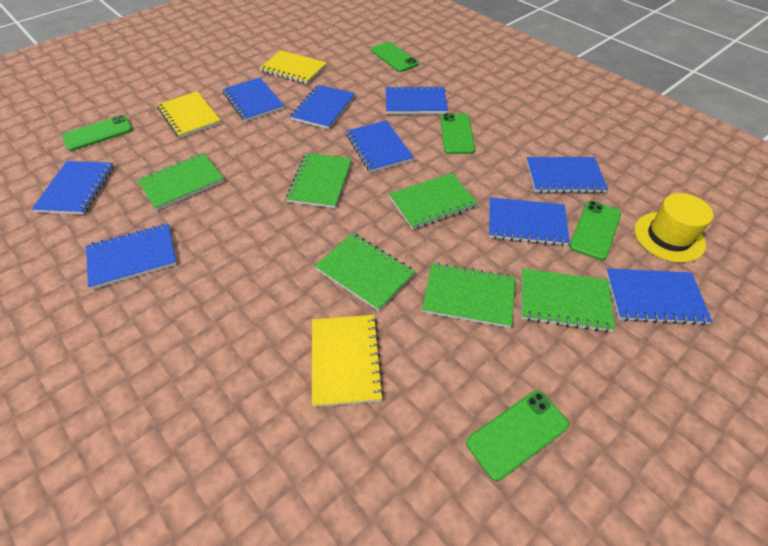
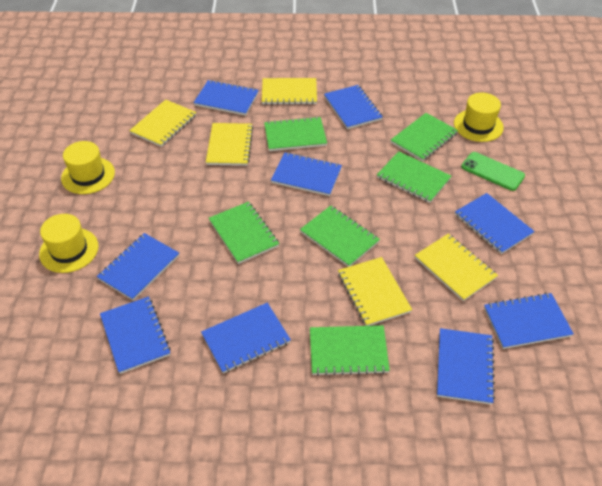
green phone: [62,115,133,151] [371,42,419,72] [440,113,475,154] [466,391,569,481] [569,201,621,261] = 5 -> [461,152,525,191] = 1
yellow hat: [634,193,713,263] = 1 -> [39,214,99,273] [61,141,115,194] [454,93,504,142] = 3
yellow notebook: [157,91,221,138] [259,50,327,84] [312,315,384,407] = 3 -> [129,100,196,147] [206,123,253,166] [262,78,317,105] [338,257,412,326] [415,234,498,301] = 5

